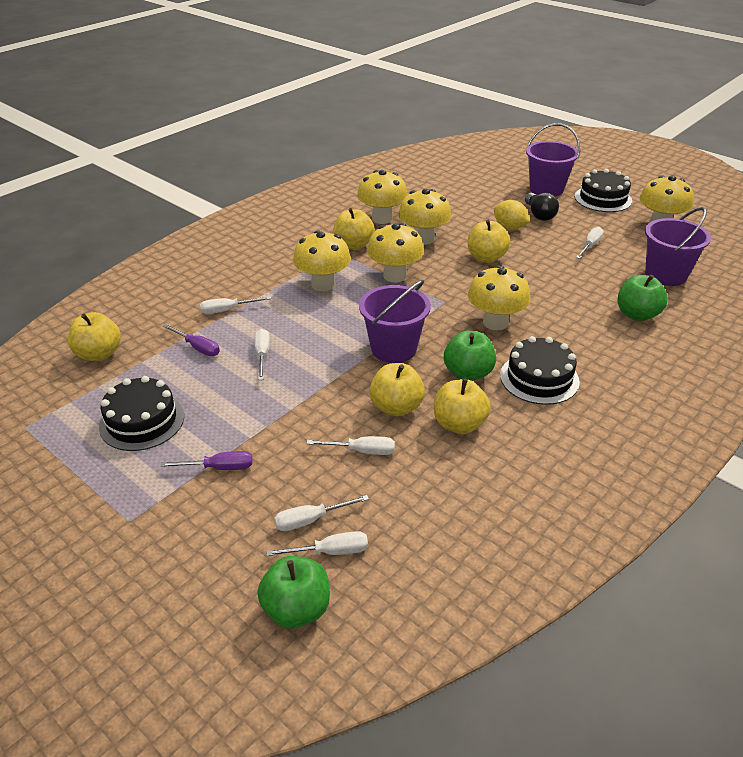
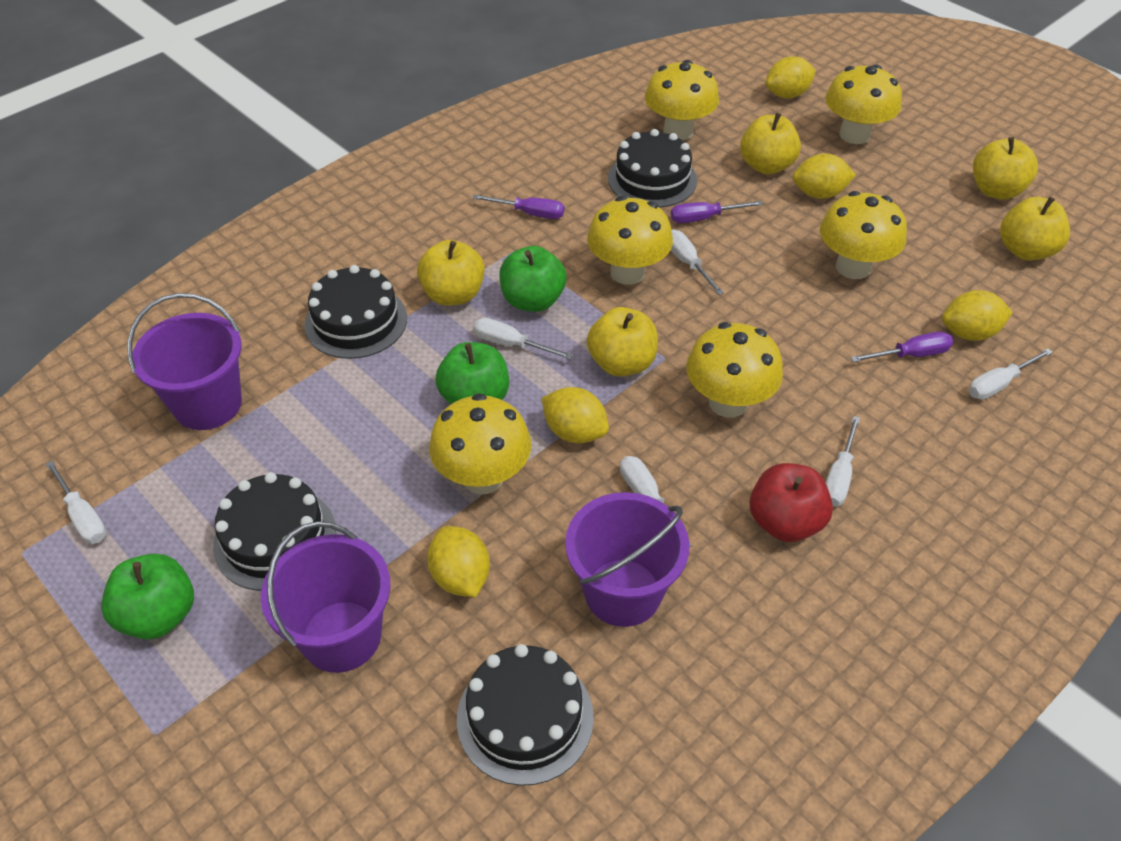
black cake: [99,376,184,451] [500,336,580,405] [575,169,632,212] = 3 -> [213,472,336,591] [304,265,407,359] [457,644,594,786] [608,129,697,208] = 4
black light bulb: [525,193,559,221] = 1 -> none = 0
purple screwdriver: [160,451,252,470] [163,324,220,356] = 2 -> [473,194,564,219] [671,201,763,223] [851,332,953,362] = 3
red apple: none = 0 -> [750,463,833,542] = 1
yellow lemon: [494,200,530,230] = 1 -> [427,526,490,597] [541,387,609,443] [765,56,816,98] [793,153,856,199] [942,290,1013,341] = 5

